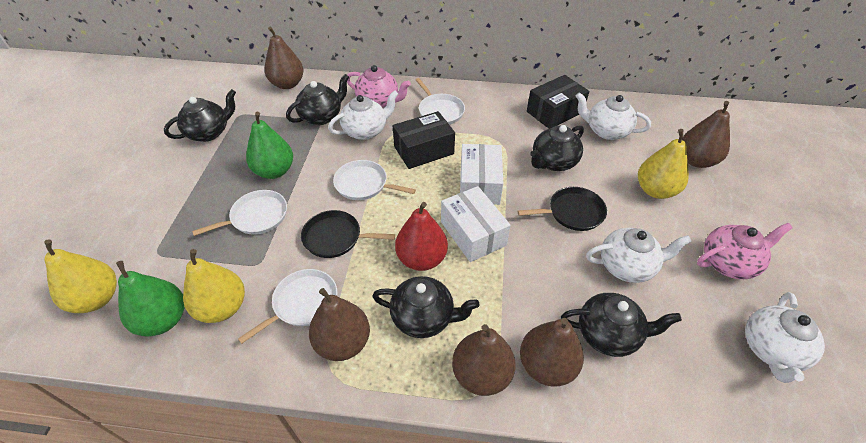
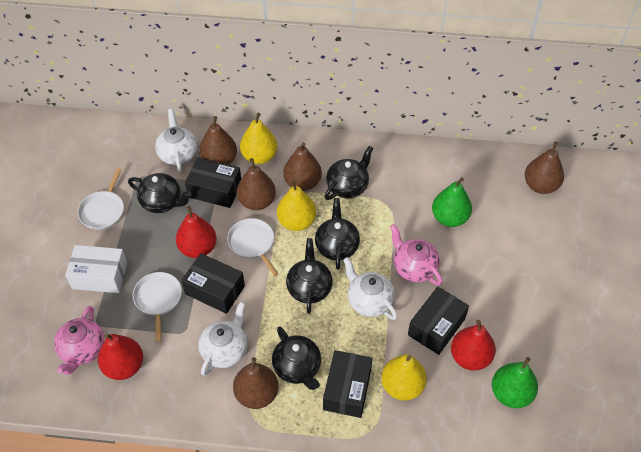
black box: [392,111,455,169] [527,75,589,129] = 2 -> [181,253,245,314] [185,157,241,208] [323,350,372,418] [408,286,469,355] = 4
black pan: [301,210,395,258] [518,187,607,231] = 2 -> none = 0
red pear: [395,202,448,271] = 1 -> [98,333,143,380] [176,206,217,258] [451,320,496,371] = 3
white box: [441,186,511,262] [460,144,503,205] = 2 -> [65,245,128,293] = 1
white pan: [192,190,287,236] [238,269,338,344] [333,160,416,200] [416,78,465,125] = 4 -> [78,168,124,230] [133,272,182,341] [227,218,279,276] = 3
white teapot: [328,90,398,140] [576,93,651,140] [586,228,692,283] [745,292,825,383] = 4 -> [155,109,197,172] [198,302,247,376] [343,257,397,320] = 3

